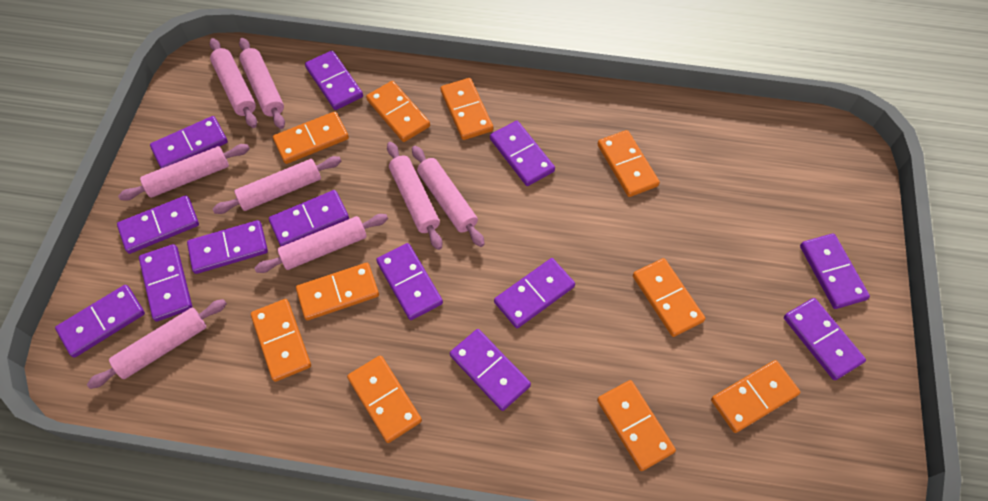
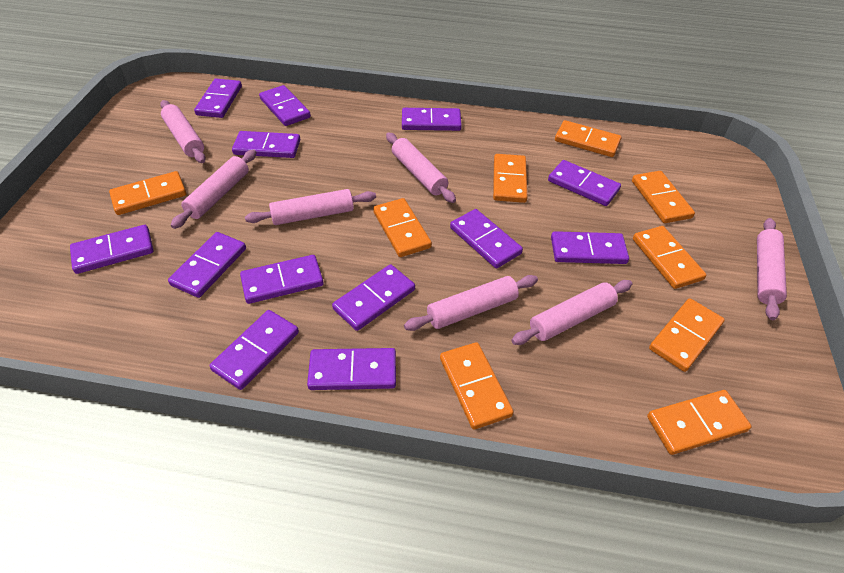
orange domino: [251,299,311,382] [273,111,349,164] [296,263,379,320] [347,355,422,443] [366,81,430,142] [440,78,493,140] [597,380,676,471] [598,130,660,197] [633,258,705,337] [711,360,800,433] = 10 -> [109,171,186,215] [373,198,432,257] [440,342,514,430] [493,154,528,203] [555,120,621,157] [632,171,695,223] [633,226,707,289] [647,390,751,455] [649,298,725,372] = 9
pink rolling pin: [87,299,227,389] [118,144,250,201] [209,38,257,128] [213,156,341,214] [239,38,285,129] [255,214,388,273] [387,142,442,250] [412,146,485,247] = 8 -> [160,100,206,163] [171,150,257,229] [245,189,376,225] [386,133,456,203] [404,275,538,331] [511,280,632,345] [757,218,787,320] = 7

